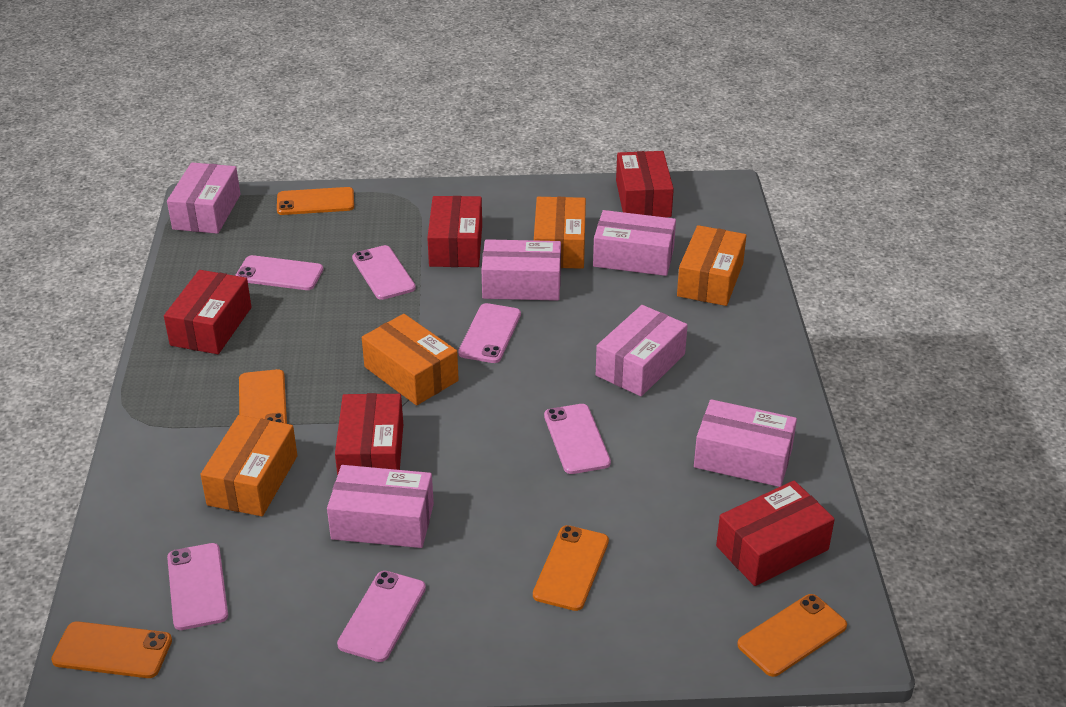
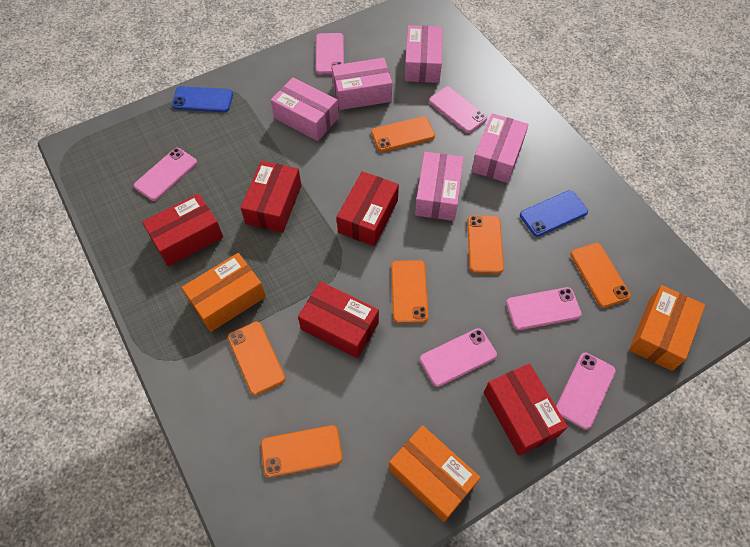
blue phone: none = 0 -> [172,86,233,112] [520,190,588,237] = 2
orange box: [200,415,297,516] [362,314,459,405] [534,197,586,269] [677,225,746,306] = 4 -> [182,253,266,332] [389,425,480,522] [629,285,705,371] = 3
orange phone: [51,621,172,678] [239,369,287,424] [277,187,354,215] [533,525,609,611] [737,594,847,677] = 5 -> [227,322,285,395] [261,425,342,478] [371,116,435,152] [391,260,429,323] [467,215,504,274] [571,243,631,308] = 6
pink box: [167,163,241,234] [327,465,434,548] [481,239,561,301] [593,210,676,276] [596,305,688,396] [694,399,797,487] = 6 -> [271,78,339,141] [332,58,392,110] [405,25,443,83] [415,152,463,221] [471,113,529,183] = 5

